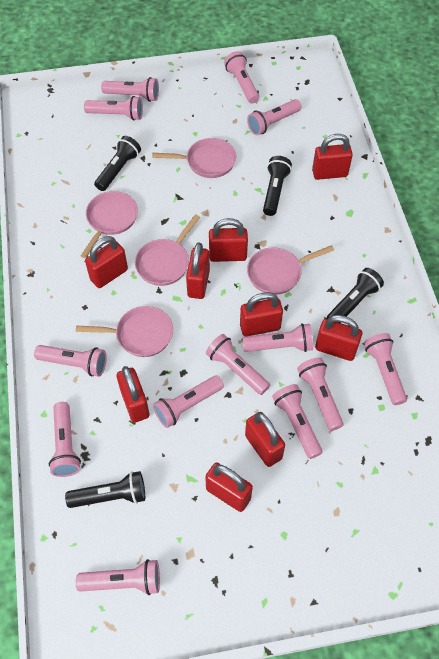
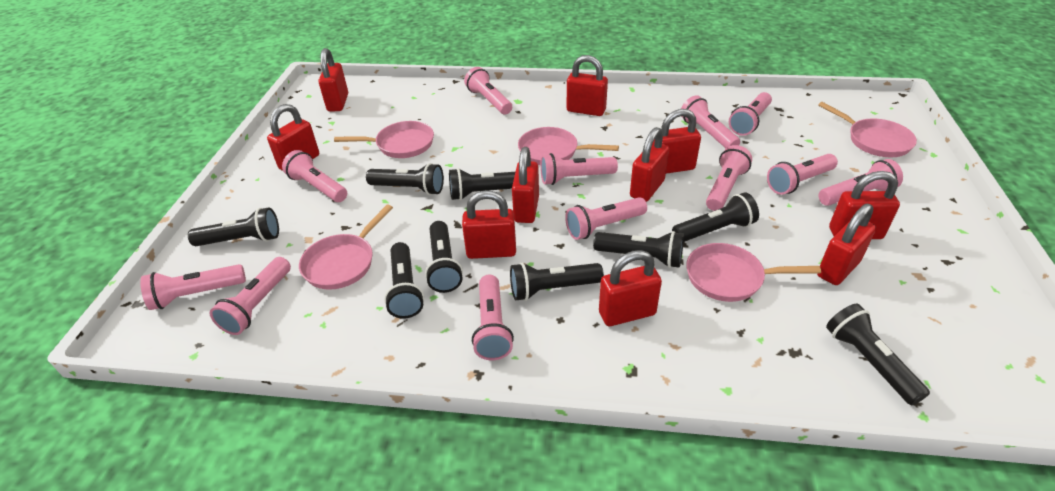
black flashlight: [65,471,145,508] [94,136,141,191] [263,156,292,216] [327,268,384,323] = 4 -> [188,208,279,246] [366,163,444,195] [384,242,424,319] [425,221,463,293] [449,168,515,200] [510,262,604,301] [593,231,684,268] [672,192,759,242] [826,303,930,405] = 9
pink flashlight: [34,345,107,377] [49,402,81,477] [76,559,160,595] [84,96,143,121] [101,77,159,102] [153,375,224,428] [206,334,270,395] [224,51,259,104] [242,323,313,352] [247,99,302,135] [272,384,323,459] [297,357,344,431] [364,333,407,405] = 13 -> [140,264,246,310] [210,257,291,335] [282,150,347,202] [464,67,512,114] [472,275,514,360] [540,153,618,185] [565,197,647,240] [681,95,740,148] [706,145,752,211] [729,92,772,136] [767,154,838,195] [819,159,903,206] = 12
red padlock: [85,236,128,288] [116,366,150,423] [186,242,210,299] [205,462,253,512] [209,218,248,262] [240,292,283,336] [245,412,285,467] [312,134,353,180] [315,315,362,361] = 9 -> [267,104,319,171] [318,48,348,112] [462,190,516,259] [512,147,539,223] [567,55,608,116] [599,250,662,326] [630,127,669,202] [654,109,701,174] [817,204,876,285] [829,171,900,239] = 10

